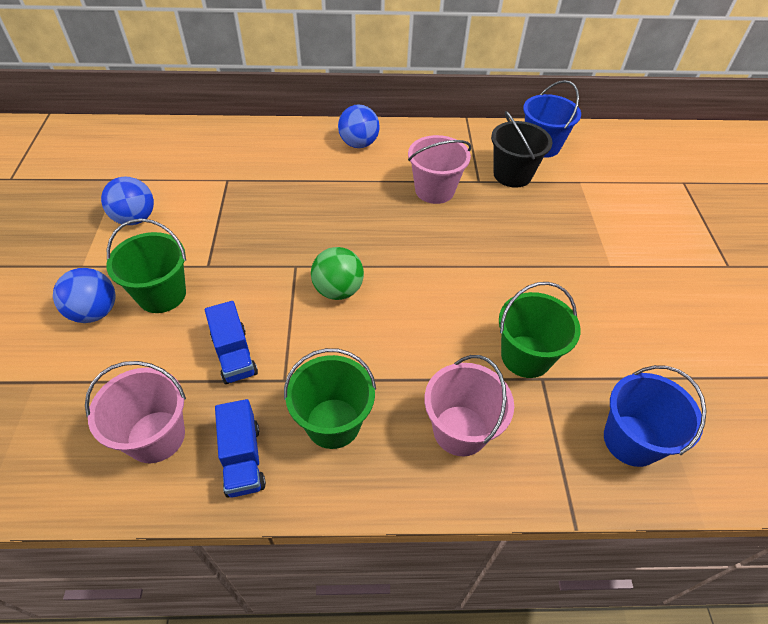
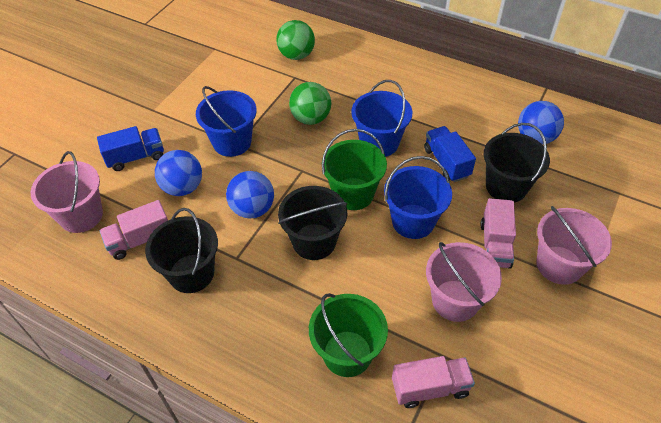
black bucket: [491,111,552,188] = 1 -> [145,208,218,293] [278,186,347,260] [484,123,550,202] = 3
blue bucket: [523,80,581,158] [604,365,707,467] = 2 -> [196,86,257,157] [351,80,412,157] [384,156,452,239] = 3
green ball: [311,247,364,300] = 1 -> [276,20,315,60] [289,82,331,125] = 2
green bucket: [106,218,186,313] [284,348,376,449] [499,282,581,378] = 3 -> [309,293,388,377] [322,129,387,210] = 2
pink truck: none = 0 -> [99,200,168,260] [392,356,475,408] [480,198,516,269] = 3

